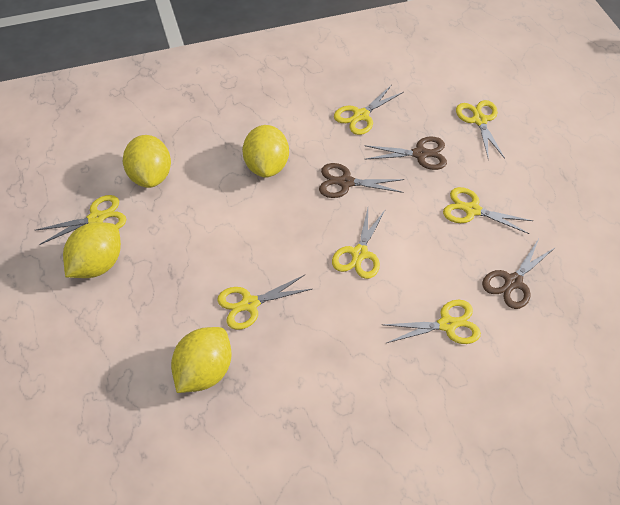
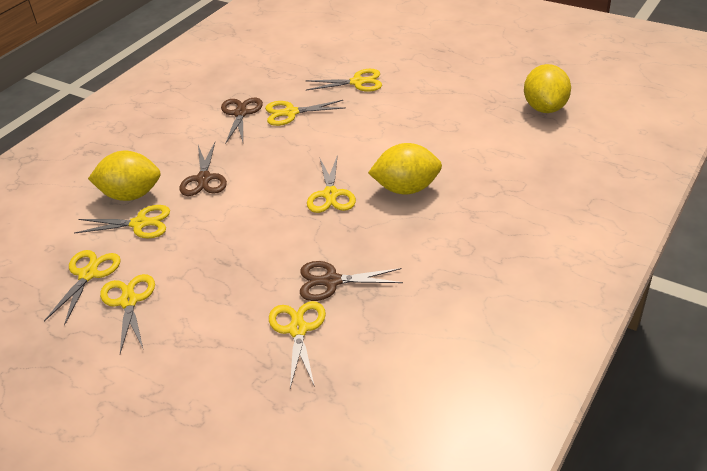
yellow lemon: [63,222,121,278] [123,135,171,188] [171,327,232,393] [242,125,289,178] = 4 -> [88,151,161,201] [368,143,442,195] [524,64,571,113] = 3

